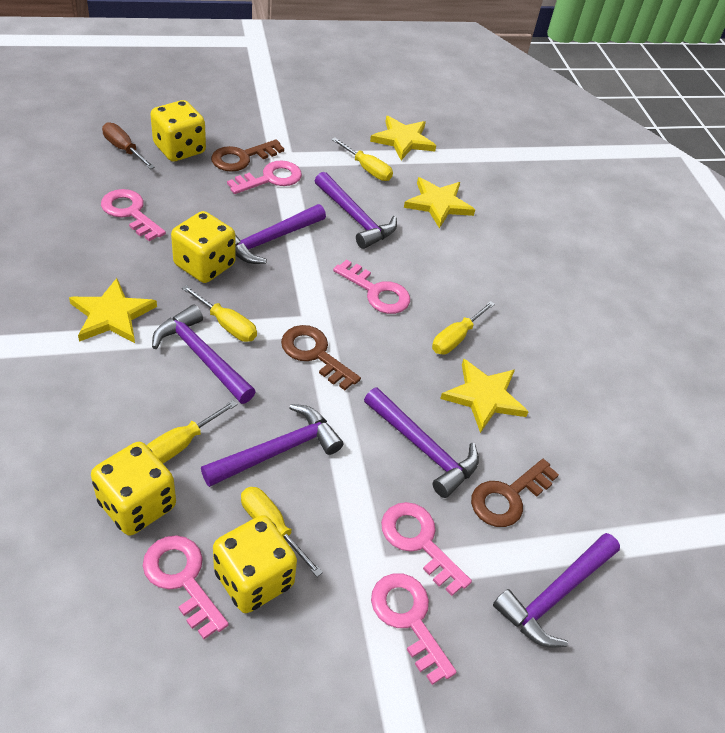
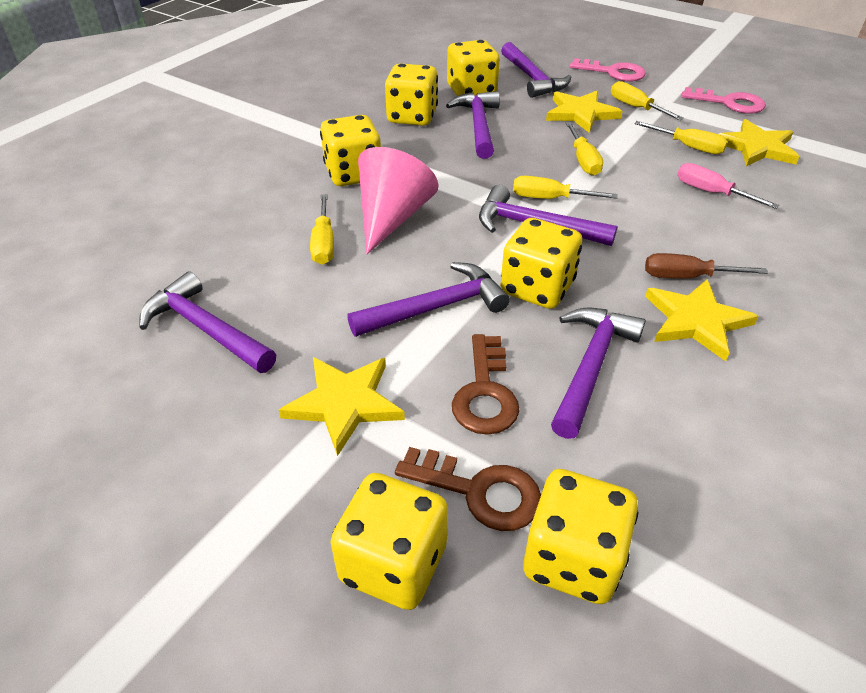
brown key: [211,139,284,172] [281,325,361,390] [471,459,559,527] = 3 -> [395,447,541,531] [452,334,520,435] = 2
pink cone: none = 0 -> [358,147,439,254] = 1
pink key: [101,189,166,241] [143,535,229,639] [227,160,302,194] [333,260,410,314] [371,573,456,685] [381,502,472,596] = 6 -> [570,58,646,82] [681,87,766,114] = 2
pink screwdriver: none = 0 -> [677,163,779,209] = 1
yellow dice: [91,442,176,536] [150,100,206,161] [171,211,236,283] [213,515,297,613] = 4 -> [320,115,381,186] [331,473,448,610] [385,63,438,126] [447,40,500,96] [501,218,582,309] [523,469,639,604] = 6

